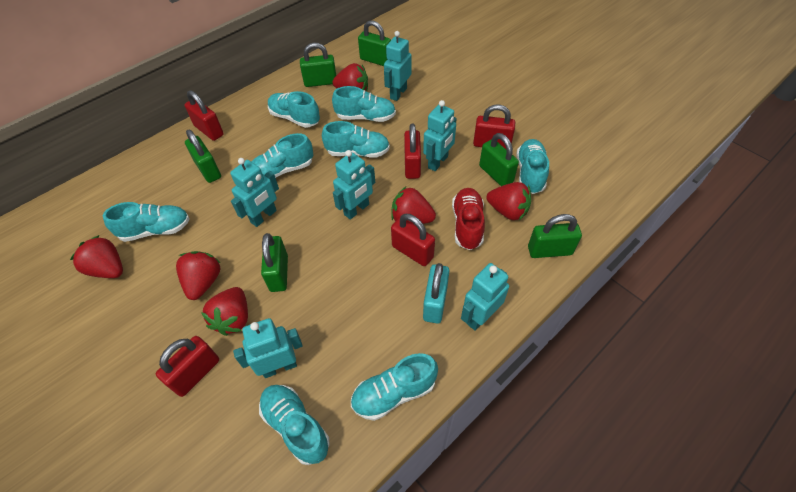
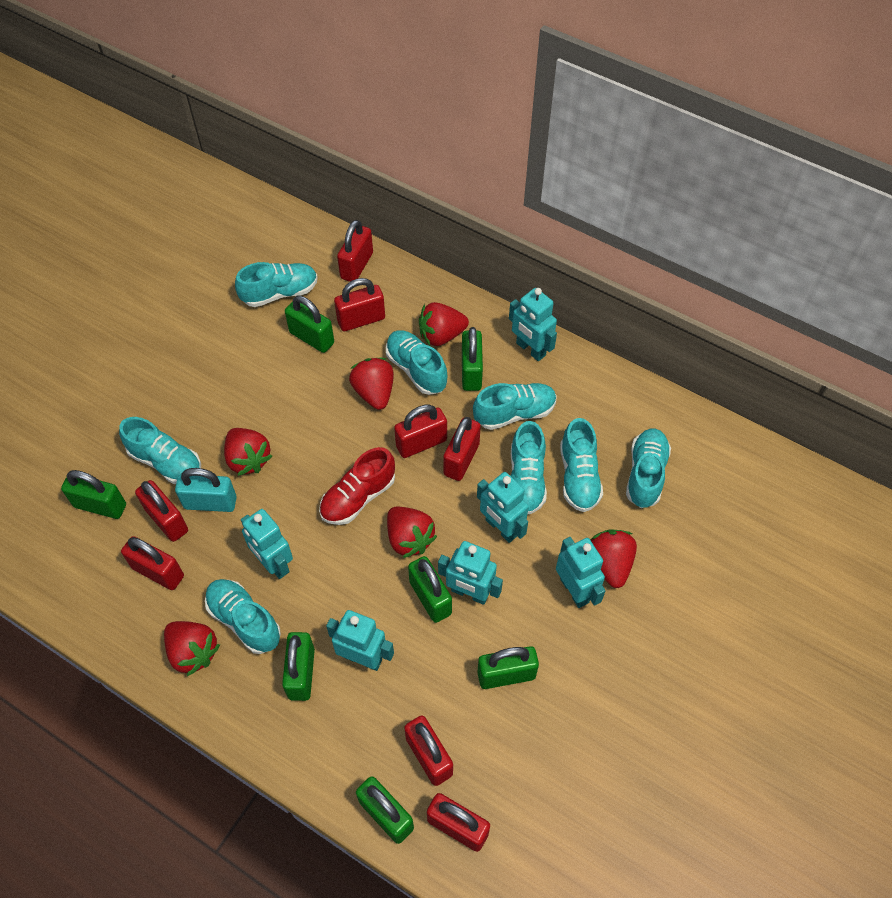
green padlock: [185,129,221,183] [261,233,288,292] [300,43,336,87] [358,20,391,66] [479,133,519,186] [528,214,582,258] = 6 -> [61,470,126,519] [282,632,315,701] [285,296,334,353] [356,776,414,844] [408,556,452,623] [462,327,483,391] [477,646,539,689] = 7
red padlock: [156,336,219,397] [184,90,224,141] [391,214,435,266] [404,123,421,179] [473,104,515,149] = 5 -> [121,536,184,590] [135,480,188,542] [334,278,385,331] [337,220,373,282] [394,405,447,458] [404,715,453,786] [427,793,490,852] [443,417,481,481] = 8

